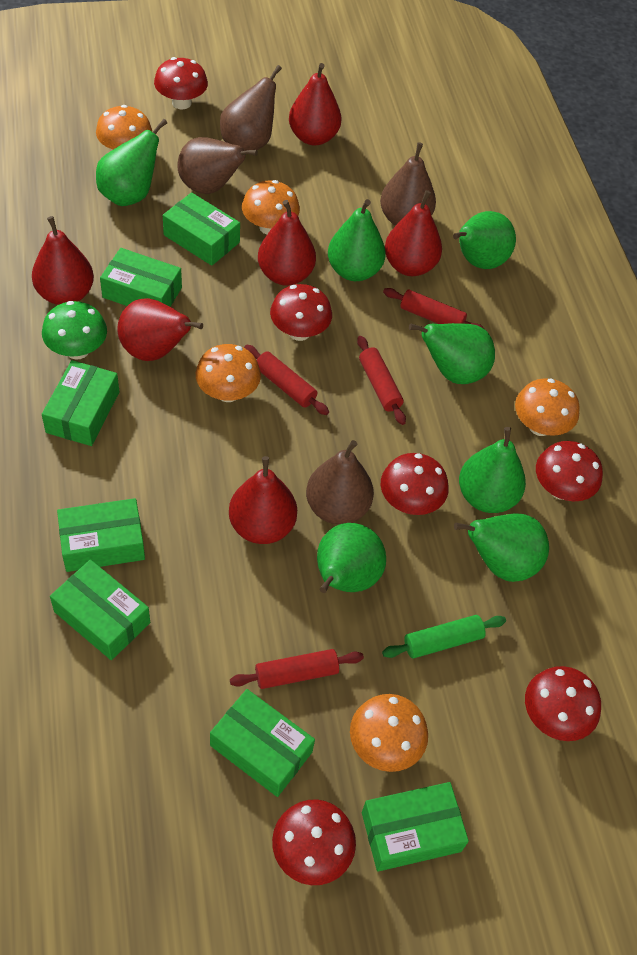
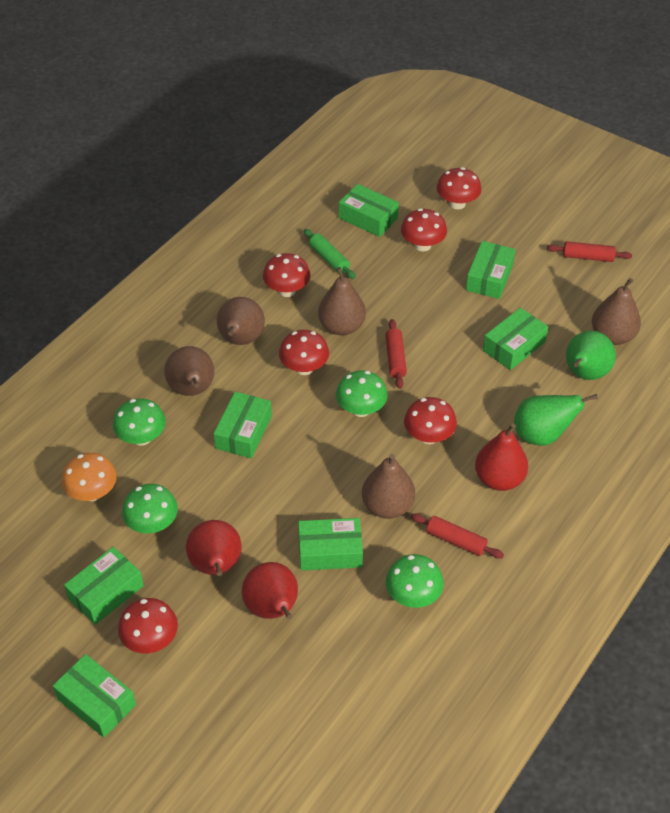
brown pear: [177,137,258,194] [220,65,282,151] [306,440,374,525] [380,142,436,226] = 4 -> [164,346,214,396] [217,297,265,345] [318,267,366,335] [362,454,415,519] [592,278,641,345] = 5
green mushroom: [42,301,107,360] = 1 -> [113,398,166,446] [122,484,178,533] [336,370,388,417] [386,554,444,608] = 4
green pear: [96,119,167,206] [317,523,386,593] [328,199,386,281] [409,323,495,384] [453,211,516,269] [454,514,549,582] [459,427,526,513] = 7 -> [514,394,598,446] [566,331,616,380] = 2
orange mushroom: [96,105,152,149] [196,344,261,402] [242,180,300,235] [350,694,428,772] [515,378,580,436] = 5 -> [62,453,117,501] = 1
red pear: [32,216,94,305] [117,298,203,361] [229,456,297,544] [258,200,316,286] [289,63,342,146] [385,190,442,276] = 6 -> [186,520,242,576] [242,562,298,620] [475,424,528,491] = 3
red rolling pin: [230,649,364,689] [244,345,329,415] [357,336,406,425] [383,288,484,329] = 4 -> [385,319,407,389] [411,514,504,559] [547,241,632,262] = 3

